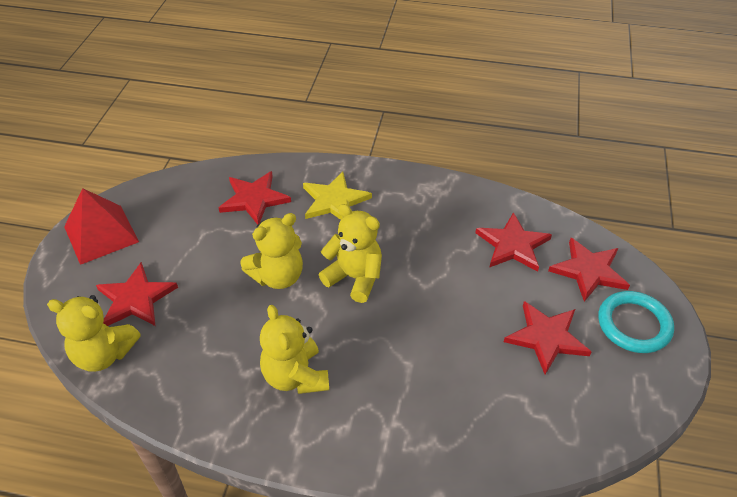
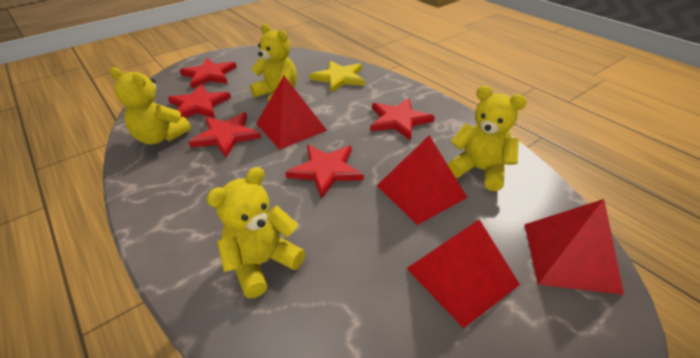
red pyramid: [64,188,139,265] = 1 -> [256,76,327,149] [377,135,468,225] [406,219,520,328] [524,199,624,295] = 4
turquoise ring: [598,291,674,353] = 1 -> none = 0

